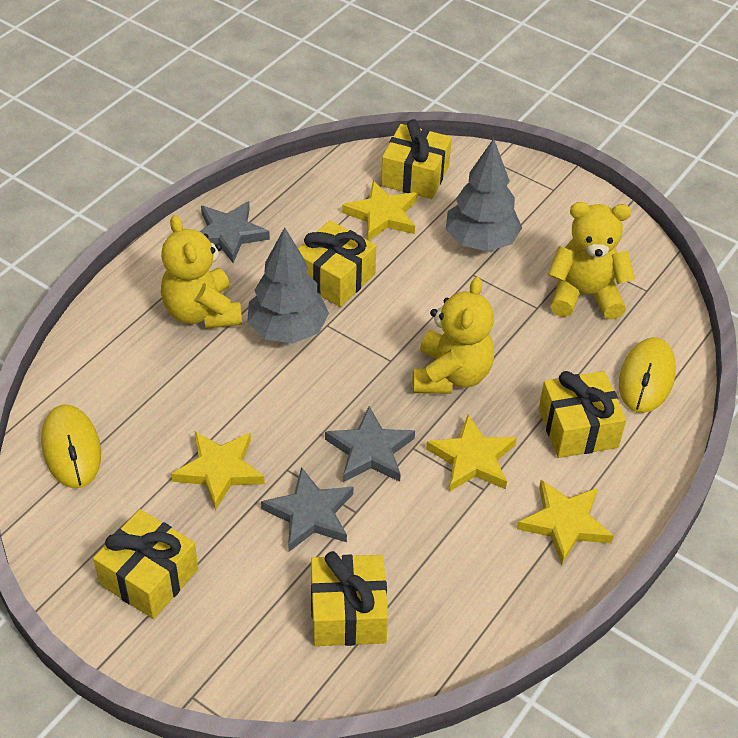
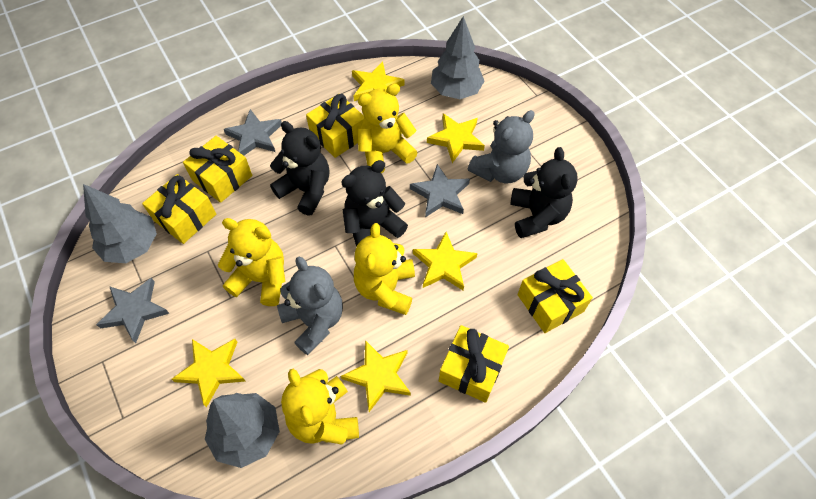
black teddy bear: none = 0 -> [270,121,329,216] [341,160,408,247] [510,147,578,238] = 3
grey teddy bear: none = 0 -> [277,257,343,355] [468,110,534,183] = 2
grey tree: [247,227,329,344] [446,138,522,251] = 2 -> [83,184,157,263] [205,393,280,468] [431,16,485,99] = 3
yellow mouse: [41,404,101,488] [619,337,676,413] = 2 -> none = 0
yellow star: [171,431,265,511] [342,181,417,241] [426,415,517,492] [517,480,613,565] = 4 -> [172,339,245,408] [341,340,411,412] [352,61,405,101] [413,232,478,290] [427,114,485,163] = 5
yellow teddy bear: [161,215,242,329] [413,277,494,394] [548,202,635,320] = 3 -> [218,218,285,306] [281,369,359,445] [354,223,415,315] [358,83,418,173] = 4

